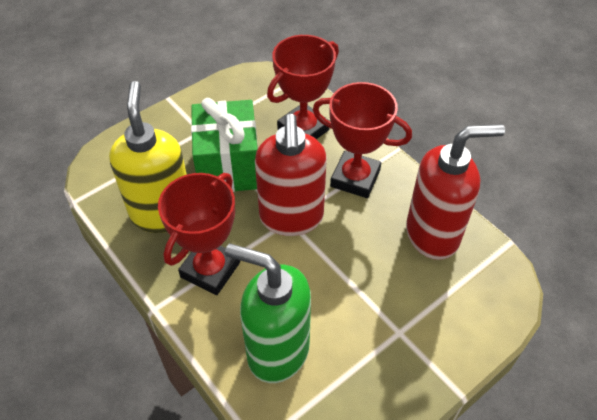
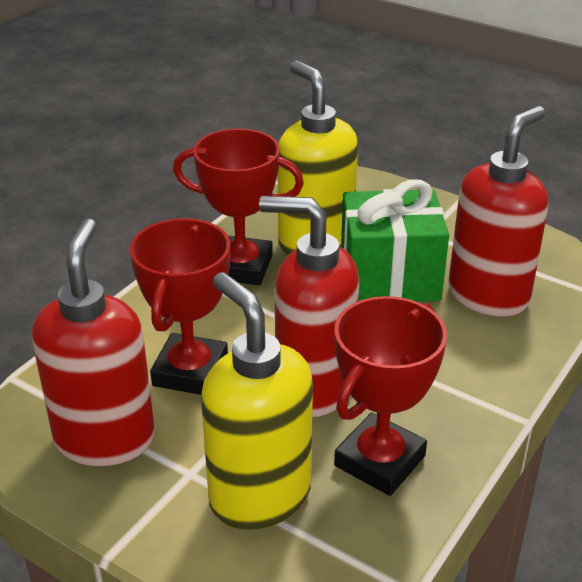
green soap dispenser: [225,244,311,383] = 1 -> none = 0
red soap dispenser: [255,114,327,236] [406,124,505,260] = 2 -> [32,218,155,466] [259,196,359,417] [448,106,548,317] = 3
yellow soap dispenser: [109,81,187,233] = 1 -> [201,272,313,530] [278,61,358,255] = 2

